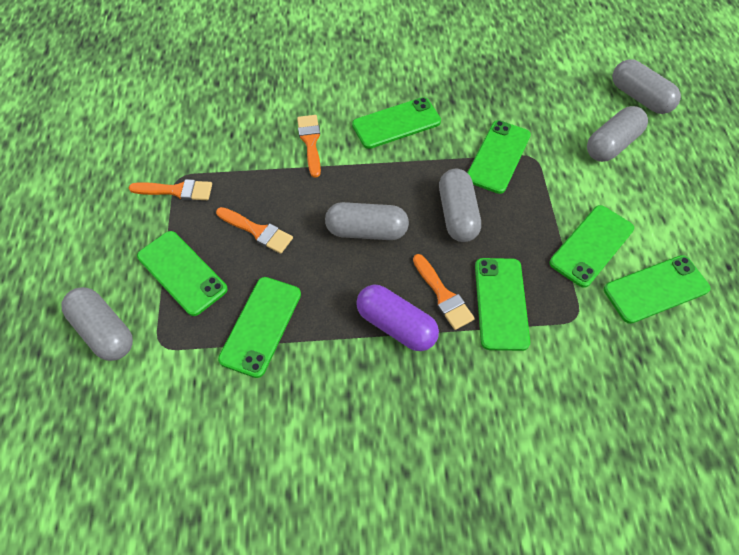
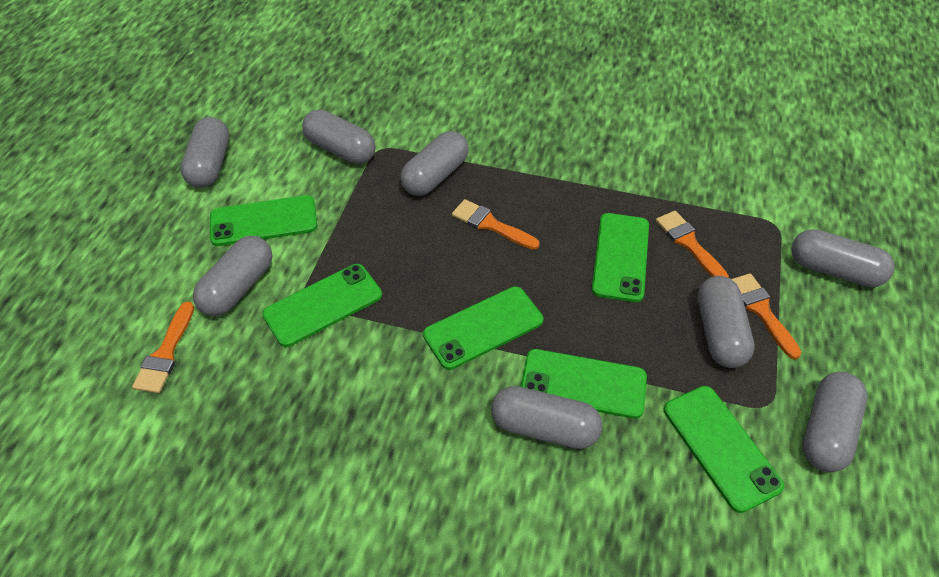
green phone: [137,231,228,316] [218,277,301,378] [352,97,441,149] [467,120,531,194] [475,258,530,351] [549,205,634,288] [604,255,710,324] = 7 -> [210,195,317,246] [262,264,382,347] [423,286,543,370] [521,349,647,419] [592,213,649,302] [664,386,784,513] = 6
grey capsule: [62,287,133,361] [325,202,409,240] [439,169,481,242] [587,106,648,162] [613,59,681,114] = 5 -> [181,117,229,188] [193,236,272,316] [302,109,375,164] [400,131,469,196] [491,386,603,449] [698,276,755,368] [791,229,894,287] [802,372,867,472] = 8
purple capsule: [356,285,439,351] = 1 -> none = 0

